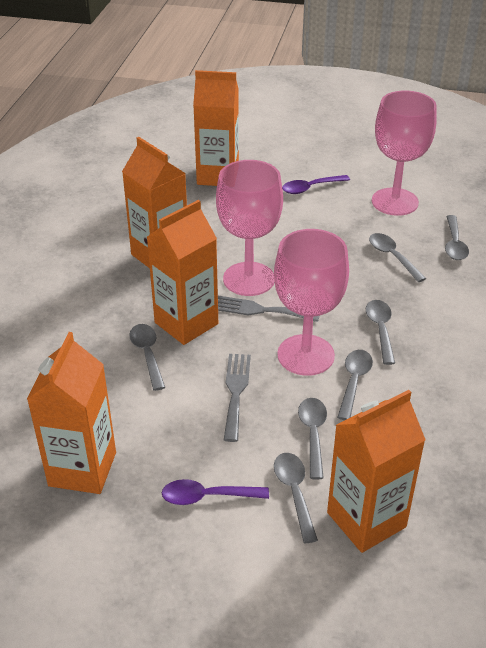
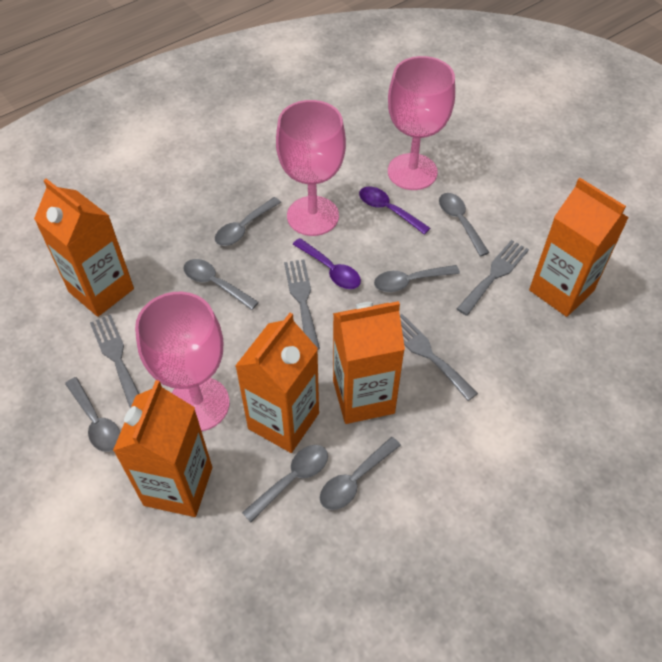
grey fork: [218,296,319,322] [224,354,251,442] = 2 -> [90,315,139,408] [284,259,320,350] [400,314,478,401] [457,240,529,316] = 4

